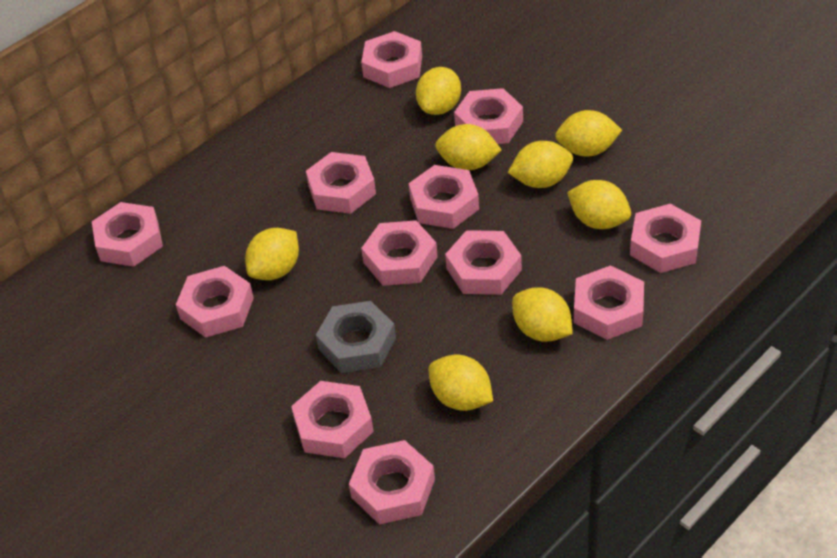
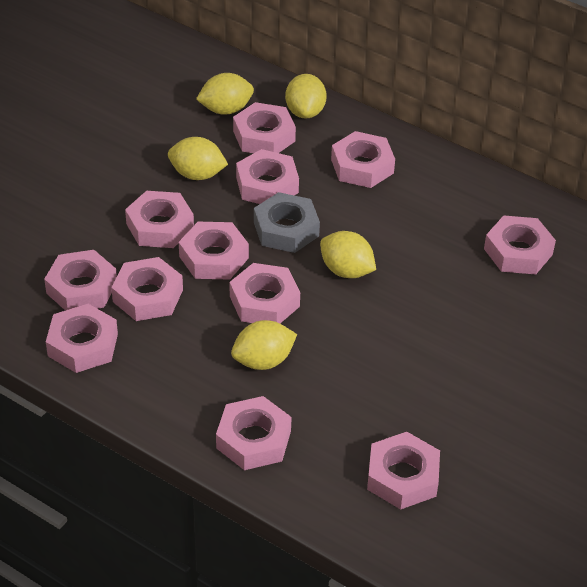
yellow lemon: [245,228,299,280] [416,67,461,115] [428,355,493,411] [435,124,501,170] [508,141,573,188] [512,287,573,342] [555,110,622,157] [567,180,631,229] = 8 -> [168,137,228,180] [196,73,254,115] [231,320,297,370] [285,74,327,119] [320,231,376,278] = 5

